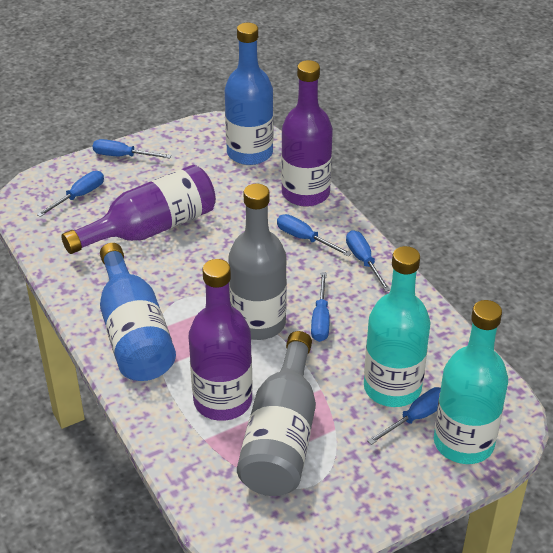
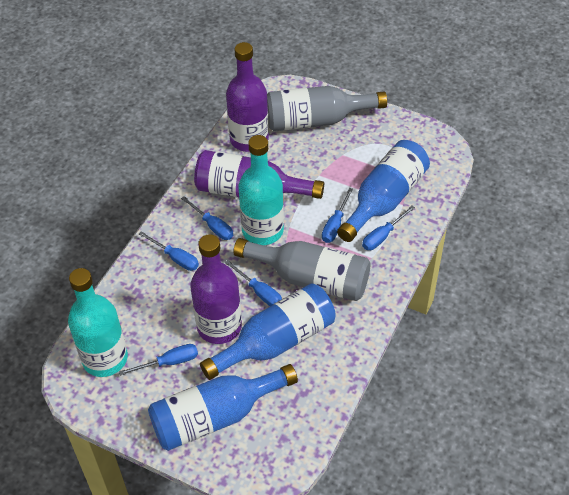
blue bottle: [100,243,176,381] [225,23,273,165] = 2 -> [148,364,298,451] [200,283,336,380] [337,140,430,242] = 3

